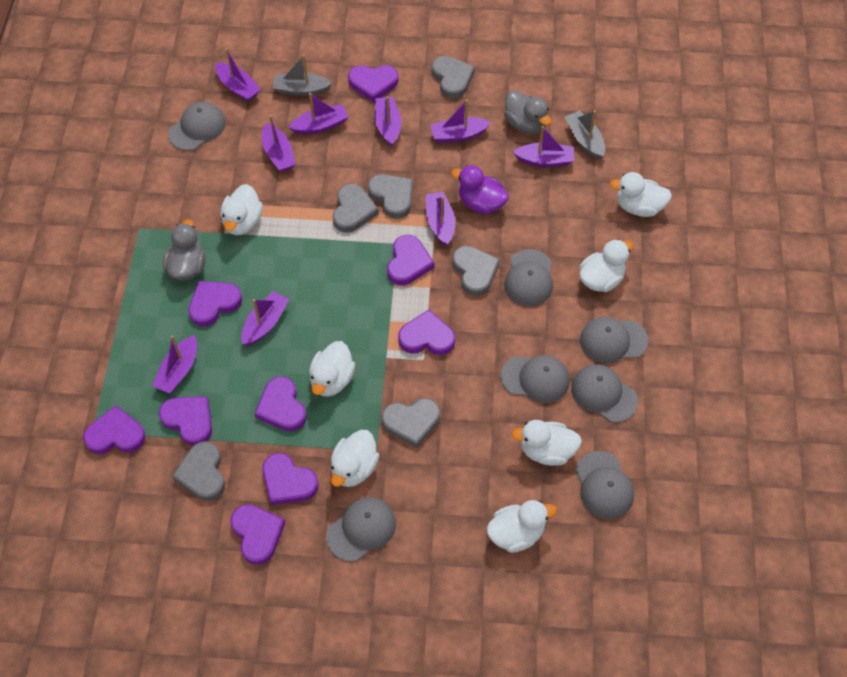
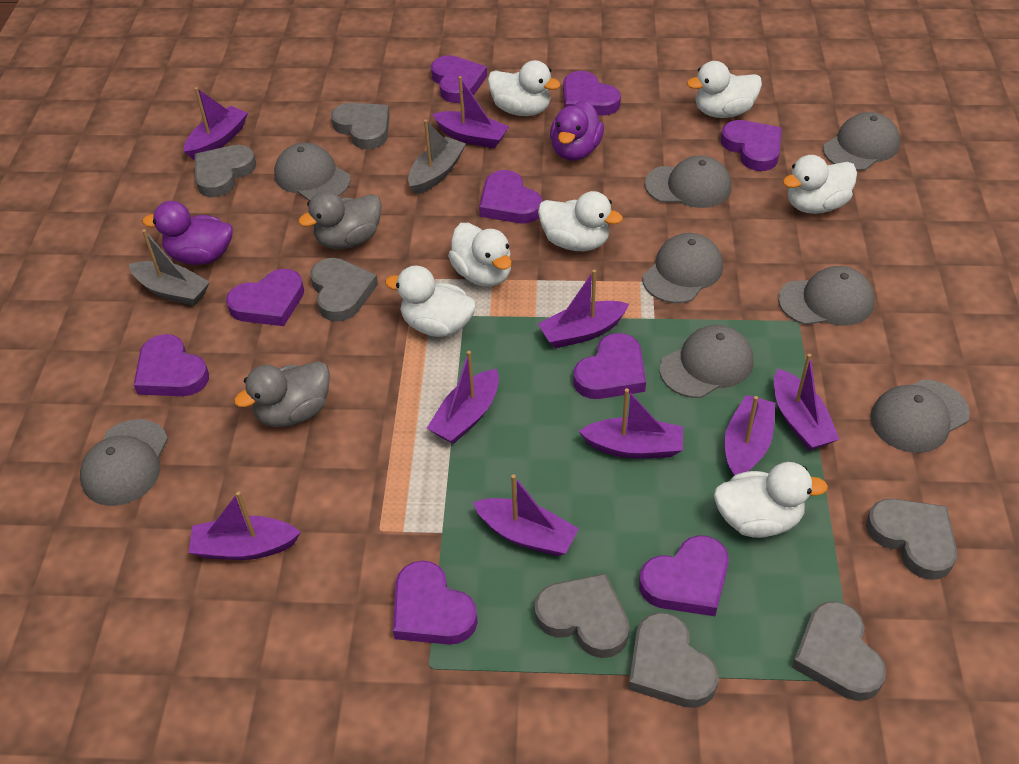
grey cap: [168,102,226,151] [326,497,396,562] [501,355,570,403] [504,249,553,306] [571,364,638,422] [576,451,634,519] [580,317,648,363] = 7 -> [80,419,168,506] [274,143,351,201] [642,233,723,303] [645,156,732,208] [660,325,753,398] [778,266,875,326] [823,112,900,171] [870,380,970,453] = 8
grey heart: [172,441,225,501] [333,184,379,233] [368,174,413,219] [382,398,440,448] [431,56,475,99] [452,246,500,296] = 6 -> [195,145,256,197] [310,258,378,322] [331,103,390,149] [534,573,630,658] [628,612,718,708] [792,601,886,701] [866,499,957,580] = 7
purple duck: [451,165,509,214] = 1 -> [142,201,233,265] [550,100,604,161] = 2

